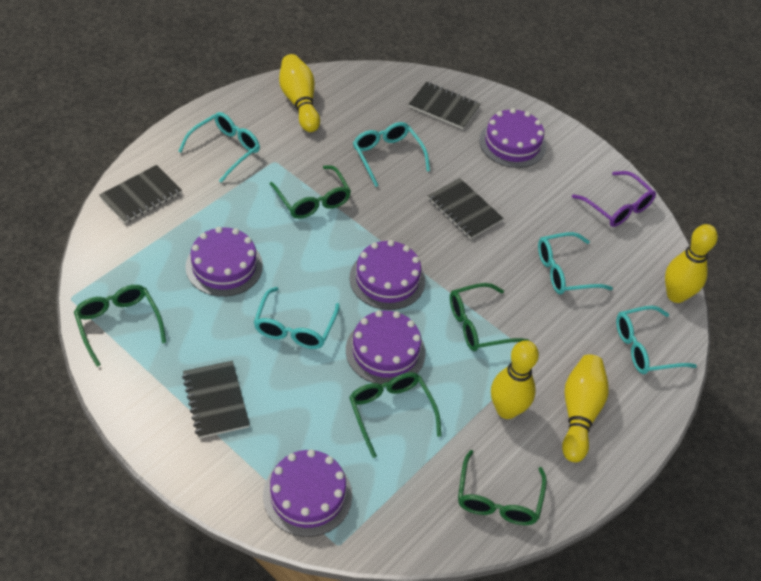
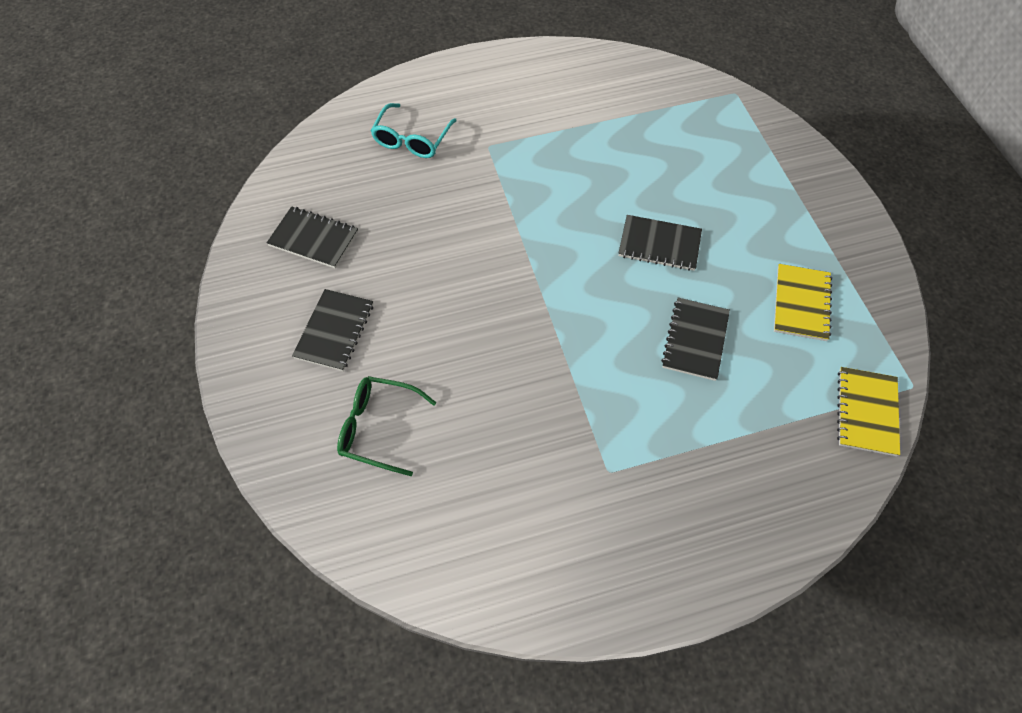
green glasses: [74,285,166,367] [270,165,351,219] [349,372,441,458] [450,283,529,351] [458,450,547,525] = 5 -> [337,376,436,476] = 1
purple cake: [185,227,263,297] [263,449,352,537] [346,310,426,384] [349,240,425,310] [479,108,546,168] = 5 -> none = 0
purple glasses: [572,171,656,227] = 1 -> none = 0
turquoise glasses: [178,112,260,183] [254,287,340,349] [353,122,430,187] [538,232,613,294] [616,306,697,374] = 5 -> [371,103,457,158] = 1
yellow bowling pin: [279,54,320,132] [491,340,539,419] [562,354,609,462] [665,224,718,303] = 4 -> none = 0
yellow notebook: none = 0 -> [774,264,832,341] [837,367,900,456] = 2

